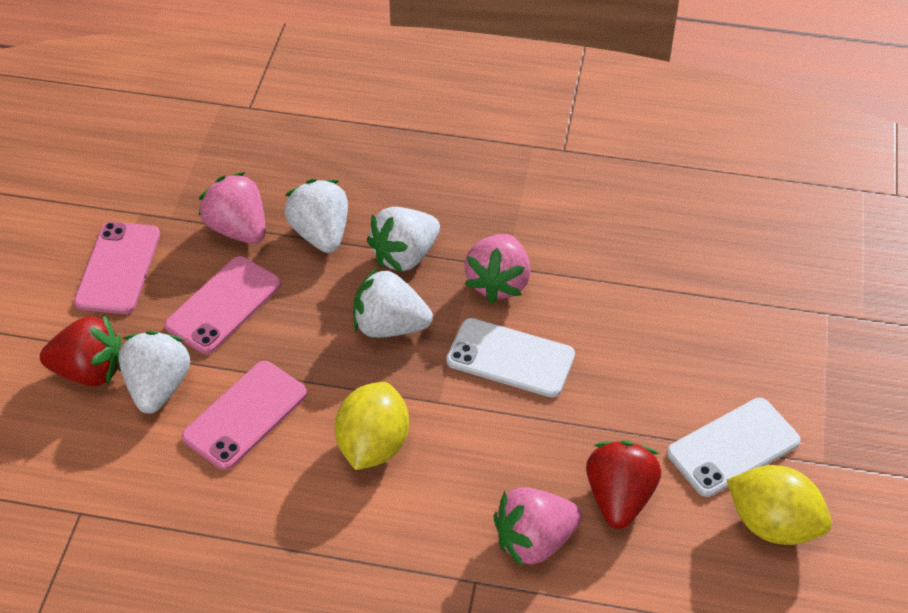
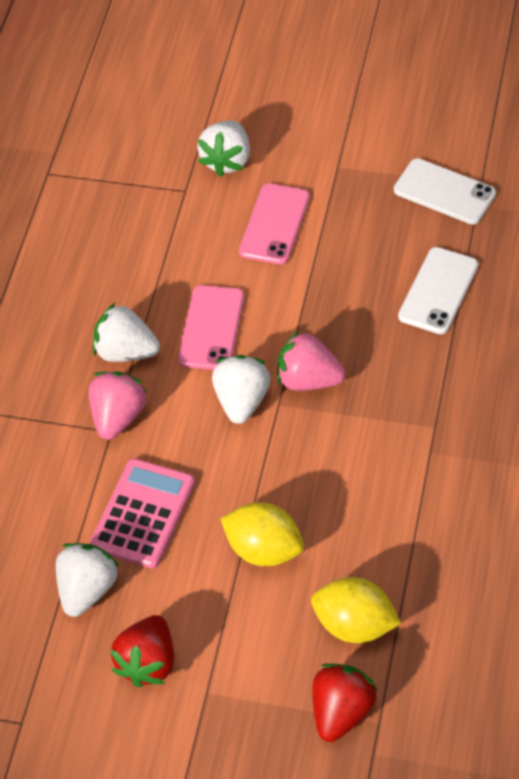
pink calculator: none = 0 -> [90,458,195,569] = 1
pink phone: [74,222,160,314] [164,256,281,354] [182,361,307,470] = 3 -> [178,285,244,370] [239,183,310,265] = 2
pink strawberry: [199,172,266,244] [464,234,530,303] [494,487,582,568] = 3 -> [88,372,148,440] [277,330,345,391] = 2

